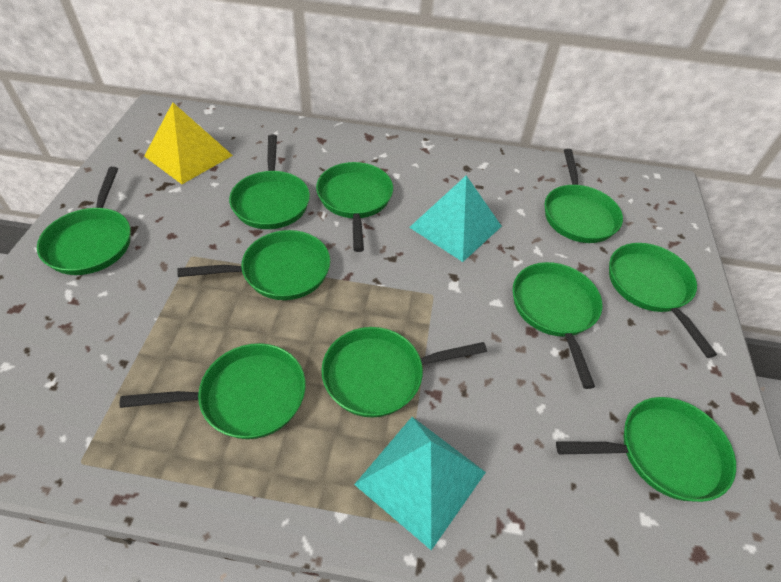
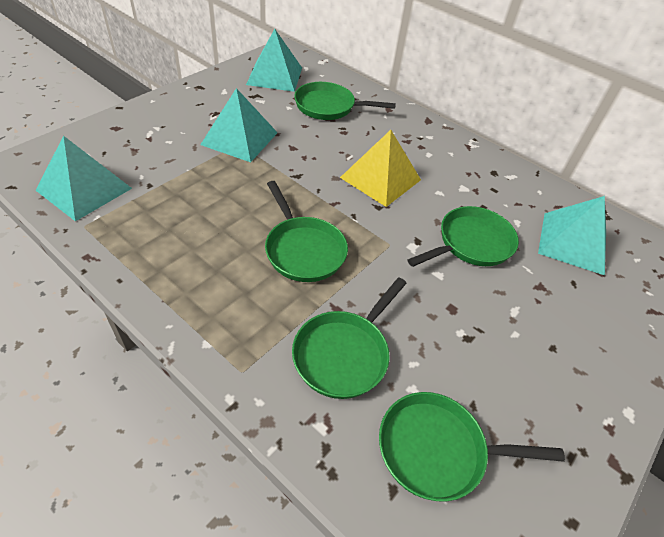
green pan: [37,167,131,275] [119,343,306,439] [177,230,330,300] [229,135,310,229] [316,162,393,252] [321,327,487,418] [513,262,603,389] [545,149,623,243] [556,397,736,502] [609,243,717,358] = 10 -> [265,181,348,282] [292,277,407,399] [294,82,396,120] [379,392,565,502] [408,206,519,267] = 5
turquoise pyramid: [354,417,486,550] [409,175,502,262] = 2 -> [35,136,132,221] [200,88,278,162] [246,29,302,92] [538,196,606,275] = 4

